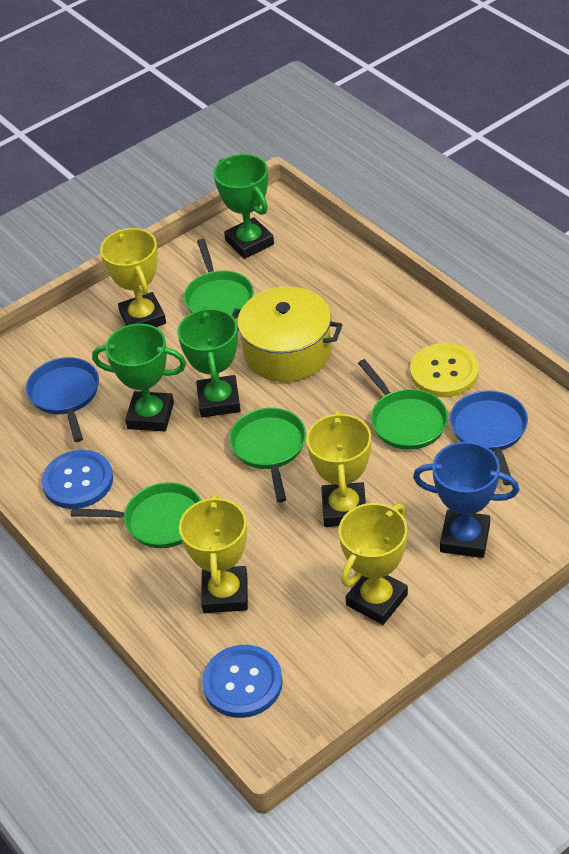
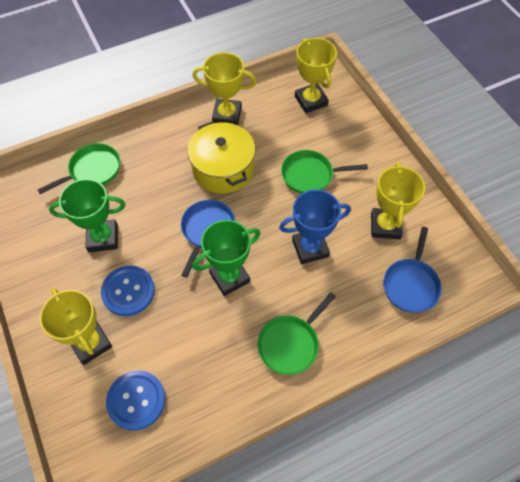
green pan: [71,482,202,548] [184,239,254,319] [229,408,306,502] [358,359,448,450] = 4 -> [37,143,120,194] [257,292,336,375] [281,150,368,194] = 3
green trophy: [92,324,186,431] [177,307,241,418] [214,154,274,259] = 3 -> [49,179,125,252] [192,220,260,296] = 2
yellow button: [410,343,479,397] = 1 -> none = 0

